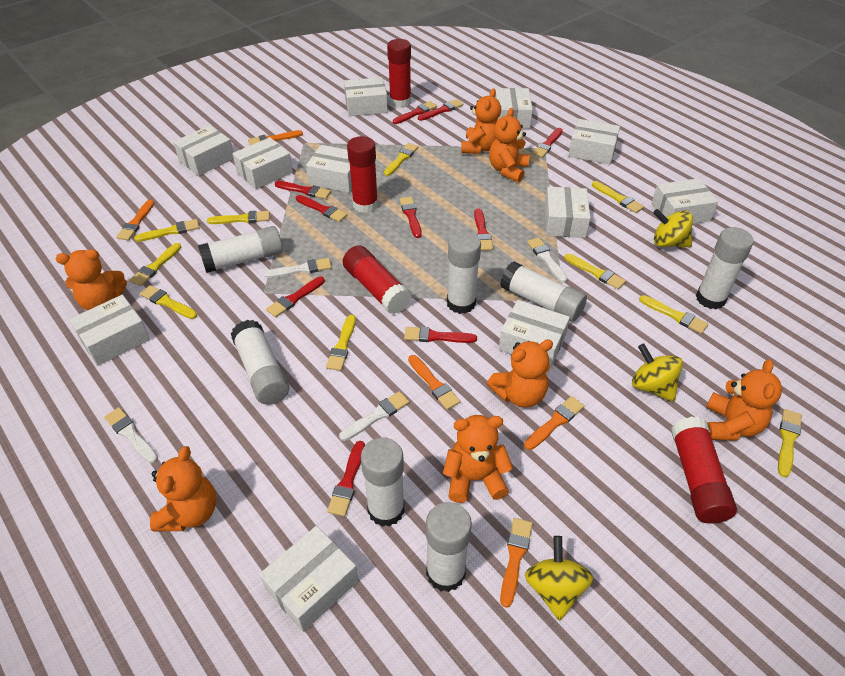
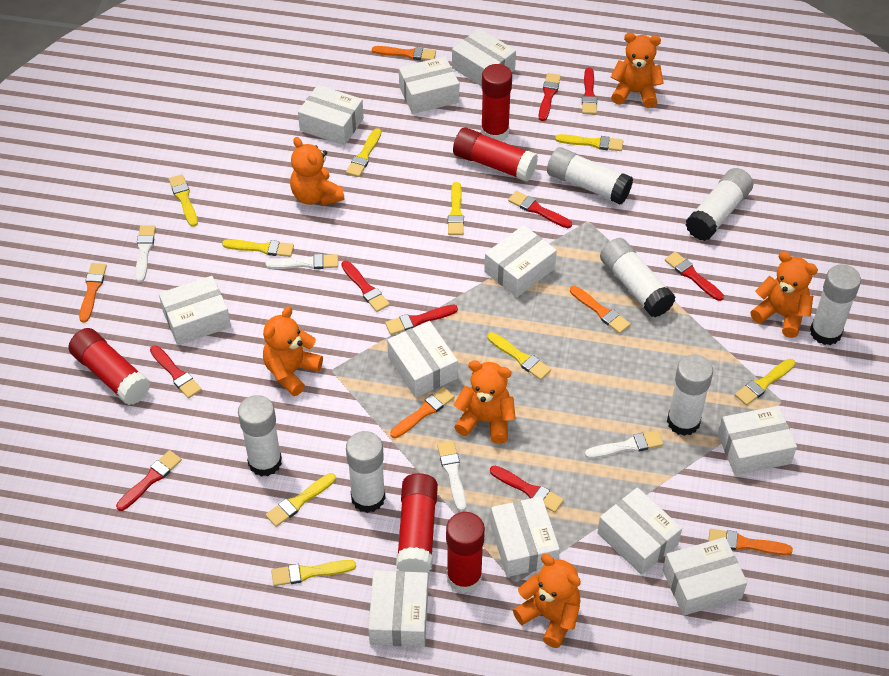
orange teddy bear: [56,249,127,311] [150,446,216,531] [443,415,513,503] [461,88,501,154] [487,339,553,408] [489,108,530,182] [706,359,782,441] = 7 -> [263,306,323,396] [290,137,344,206] [454,360,516,444] [513,554,581,648] [611,33,664,108] [750,251,818,338] = 6
red brush: [266,277,325,317] [275,181,331,199] [296,195,348,222] [327,441,365,516] [393,101,437,124] [400,197,422,238] [404,327,477,343] [418,99,463,121] [474,209,493,251] [532,128,563,158] = 10 -> [116,450,182,511] [150,345,202,398] [341,261,390,312] [385,305,458,335] [490,466,564,513] [508,191,572,228] [539,73,561,121] [582,67,597,114] [665,252,724,301] = 9
red glue stick: [343,245,411,314] [347,136,378,213] [387,39,411,108] [671,417,737,524] = 4 -> [68,328,151,405] [396,473,438,573] [446,512,485,593] [453,127,538,181] [481,64,512,141] = 5
yellow brush: [129,243,181,286] [134,219,200,242] [140,285,197,319] [207,211,270,224] [326,315,356,371] [384,143,419,176] [564,254,626,289] [592,181,644,213] [639,295,708,334] [778,409,802,477] = 10 -> [169,174,198,227] [222,239,294,257] [266,473,336,527] [271,560,356,586] [346,128,381,177] [448,182,464,235] [488,332,551,380] [555,134,623,151] [735,359,795,405] = 9
yellow spinning top: [525,536,593,621] [632,343,683,402] [653,209,693,247] = 3 -> none = 0

